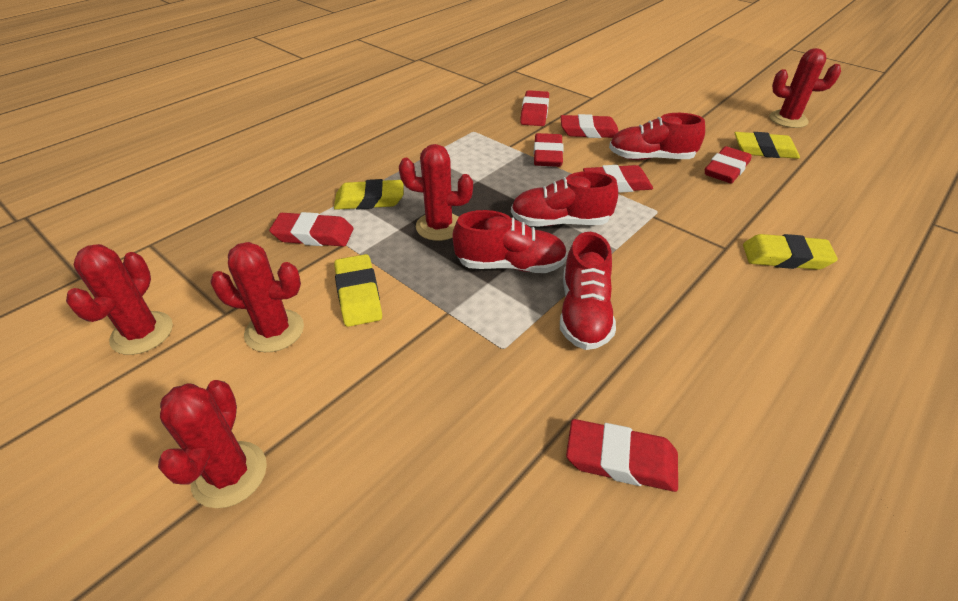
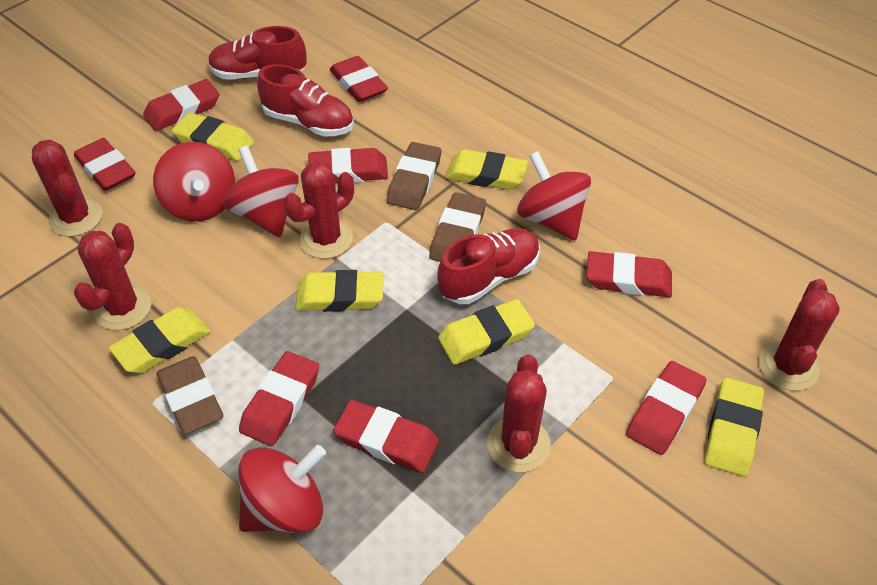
brown eraser: none = 0 -> [157,356,224,434] [387,142,441,210] [429,192,486,262] = 3
red eraser: [269,212,354,247] [520,90,549,126] [534,133,564,167] [561,114,619,138] [566,419,678,492] [583,165,653,193] [705,146,752,183] = 7 -> [74,138,136,191] [143,79,220,131] [239,351,319,446] [308,148,388,183] [330,56,388,102] [333,400,439,473] [586,251,672,297] [626,361,706,455] = 8
red shoe: [453,210,567,273] [511,171,618,226] [560,232,616,350] [609,113,705,160] = 4 -> [208,26,307,80] [257,64,354,137] [438,228,540,304] = 3
red spinning top: none = 0 -> [153,142,235,222] [223,146,299,237] [238,445,326,533] [517,151,591,241] = 4
yellow eraser: [334,179,403,210] [334,254,382,327] [735,132,800,159] [743,234,838,270] = 4 -> [109,307,210,373] [172,112,254,161] [296,270,383,312] [438,299,535,365] [445,149,528,190] [705,378,764,477] = 6

